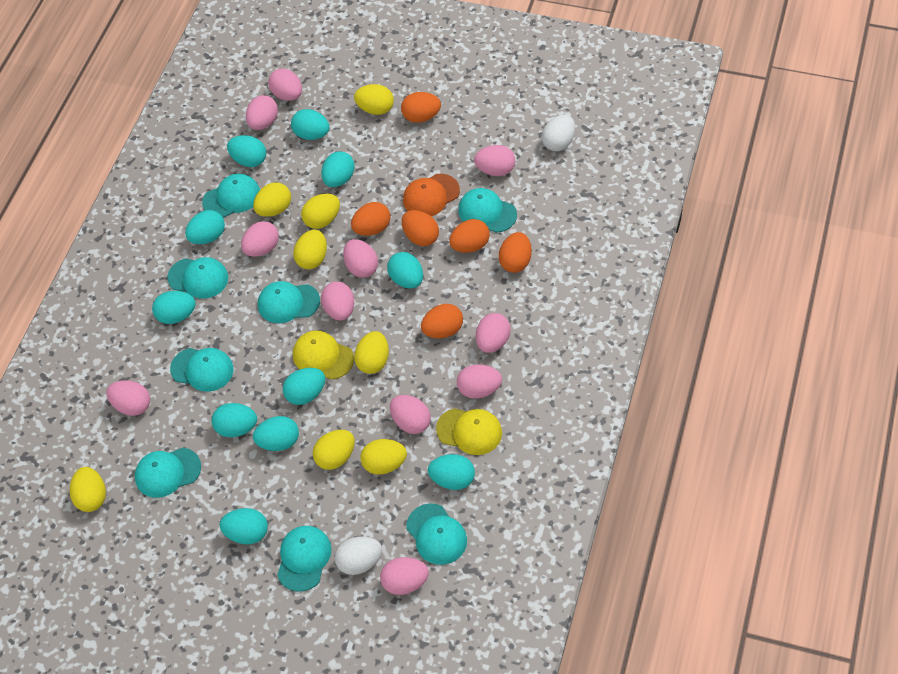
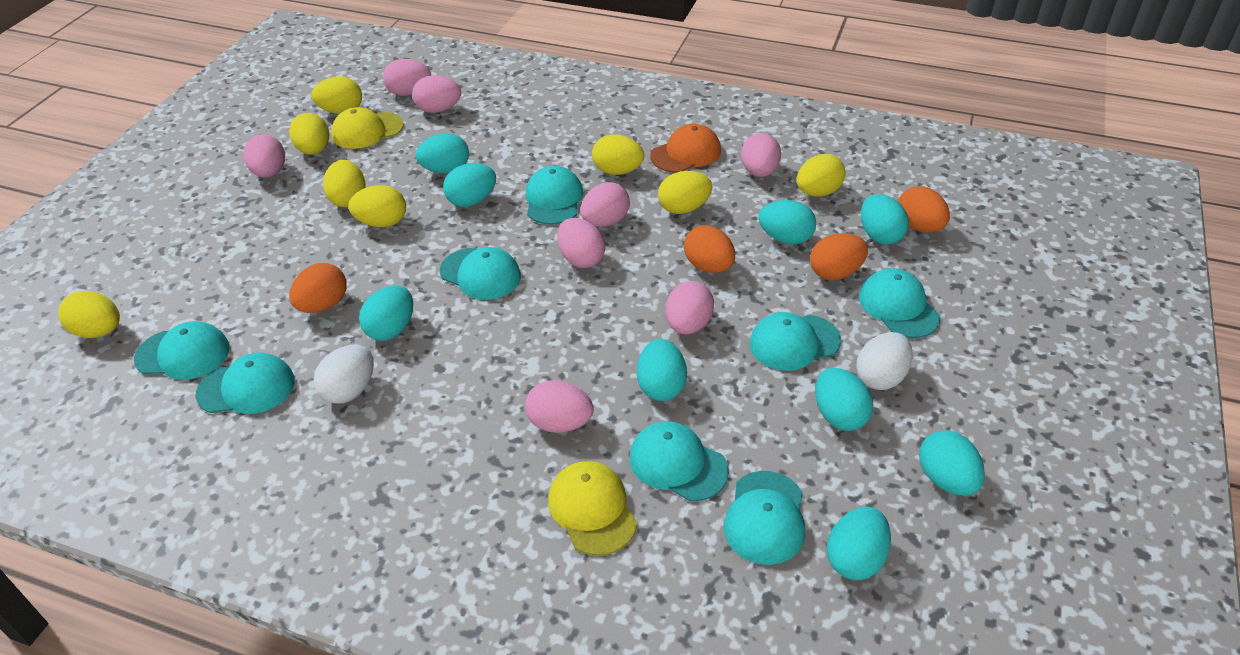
orange egg: [351,202,390,236] [401,92,441,123] [402,210,439,246] [421,304,463,338] [449,219,490,253] [499,232,532,273] = 6 -> [289,263,347,313] [684,225,735,273] [810,233,868,280] [898,186,950,232] = 4
pink egg: [106,380,150,416] [241,221,279,257] [246,95,278,130] [268,69,302,101] [321,282,354,321] [343,239,378,278] [380,557,429,595] [390,395,431,434] [457,364,502,399] [474,145,516,176] [476,313,511,353] = 11 -> [243,134,285,178] [383,59,431,96] [412,75,461,113] [525,380,594,433] [557,218,605,268] [581,182,630,227] [666,281,714,335] [741,133,781,177] = 8
turquoise egg: [152,291,196,324] [185,210,225,244] [211,403,257,437] [220,508,268,544] [227,135,266,167] [253,416,299,451] [283,368,325,405] [291,109,330,140] [321,151,355,187] [387,252,423,288] [428,454,475,490] = 11 -> [359,286,413,341] [416,133,469,174] [443,163,496,207] [637,339,687,401] [758,200,816,244] [815,368,873,431] [827,507,891,580] [861,194,909,245] [919,430,985,496] = 9

